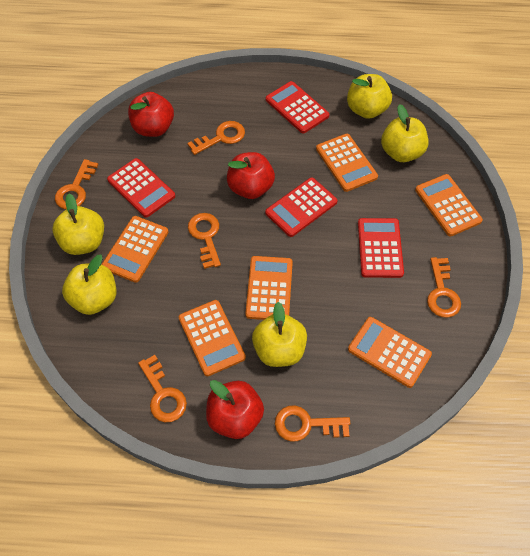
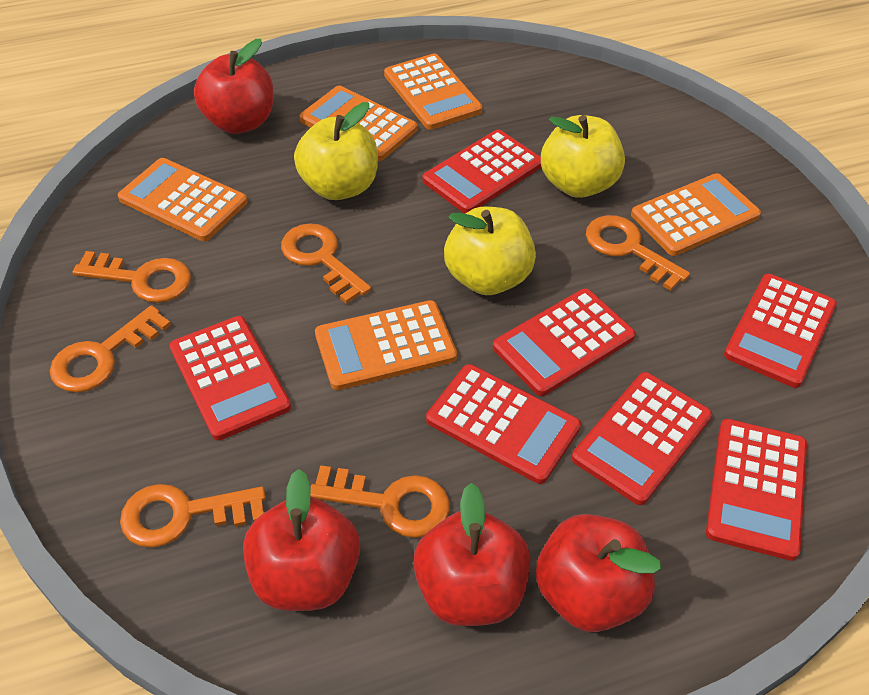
orange calculator: [101,216,169,283] [179,300,246,376] [245,256,293,320] [316,134,378,192] [348,317,432,388] [415,174,483,236] = 6 -> [118,158,248,241] [300,86,418,161] [315,300,457,390] [384,54,482,130] [631,173,761,256] = 5
red apple: [128,92,174,137] [206,380,264,439] [227,152,275,199] = 3 -> [194,39,274,134] [243,469,360,611] [413,483,531,626] [536,514,662,632] = 4
red calculator: [107,158,175,218] [265,177,338,237] [266,81,329,134] [358,218,404,278] = 4 -> [170,316,291,440] [423,130,541,213] [426,364,581,484] [493,289,636,396] [572,372,712,505] [706,419,807,561] [724,274,837,388] = 7
yellow apple: [52,194,104,255] [62,255,117,315] [252,302,307,367] [347,74,392,119] [381,104,429,162] = 5 -> [294,102,378,200] [444,207,536,295] [541,115,625,198] = 3

